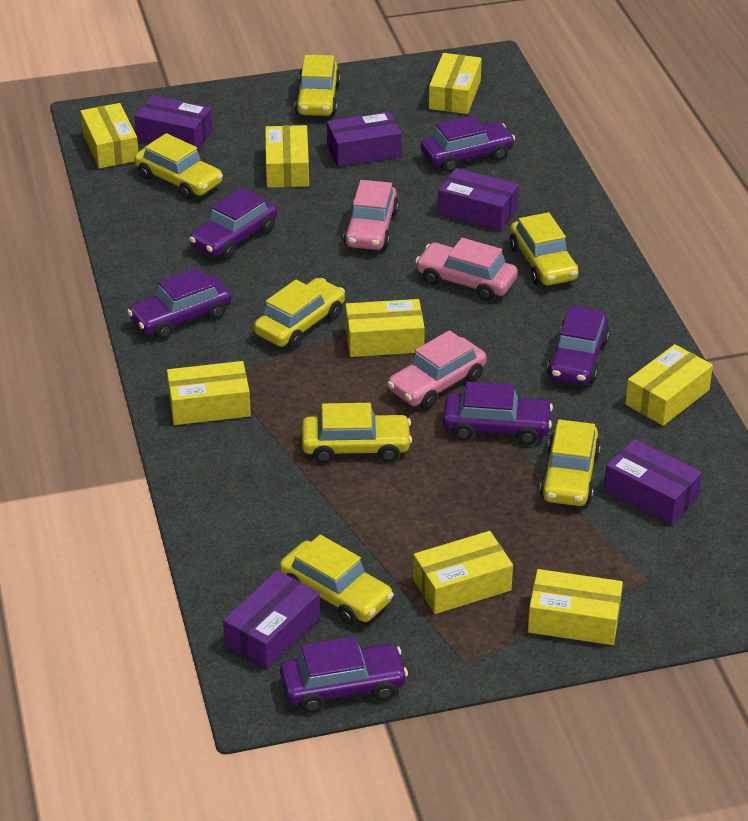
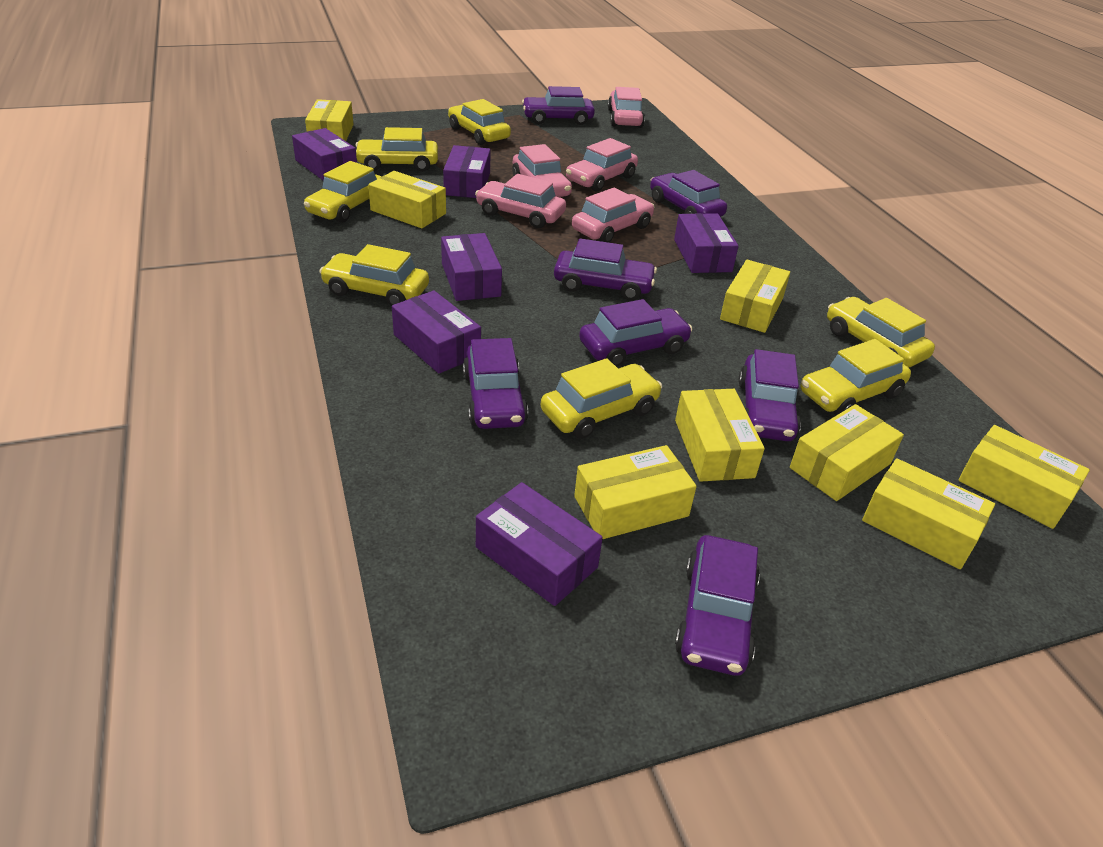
pink car: [343,180,399,250] [387,330,487,409] [415,238,518,301] = 3 -> [475,174,566,228] [512,144,572,197] [566,138,638,191] [572,188,654,243] [608,87,645,128] = 5
purple box: [135,95,213,150] [223,570,320,669] [327,111,402,167] [438,168,519,231] [604,439,702,525] = 5 -> [292,128,357,181] [392,290,481,374] [441,233,502,301] [443,145,491,198] [476,482,603,606] [674,213,739,273] = 6
purple car: [127,267,231,339] [189,188,277,259] [280,636,408,712] [421,115,515,172] [443,382,553,445] [547,306,610,385] = 6 -> [463,338,528,429] [522,86,595,125] [554,238,657,301] [579,299,693,367] [650,170,727,217] [675,535,760,676] [738,349,801,441] = 7

